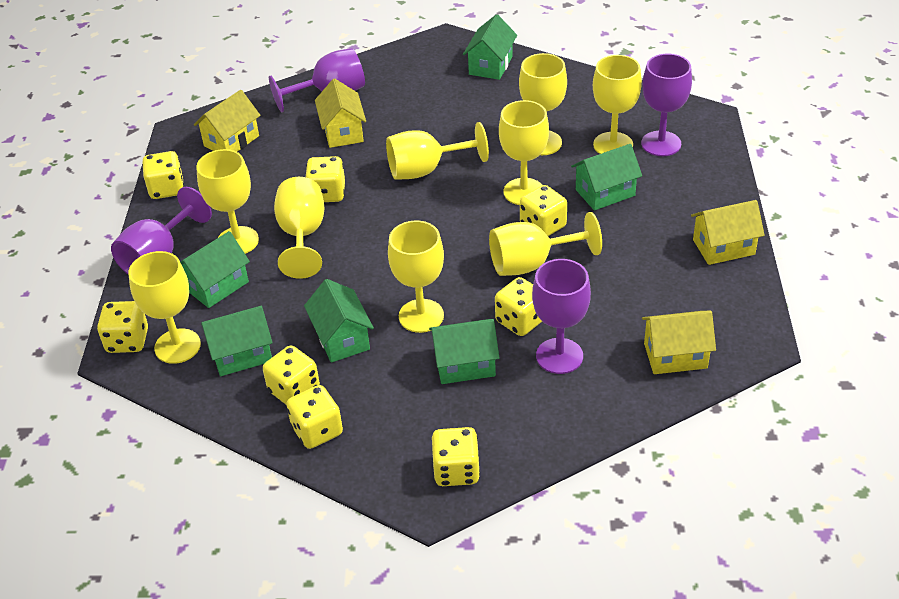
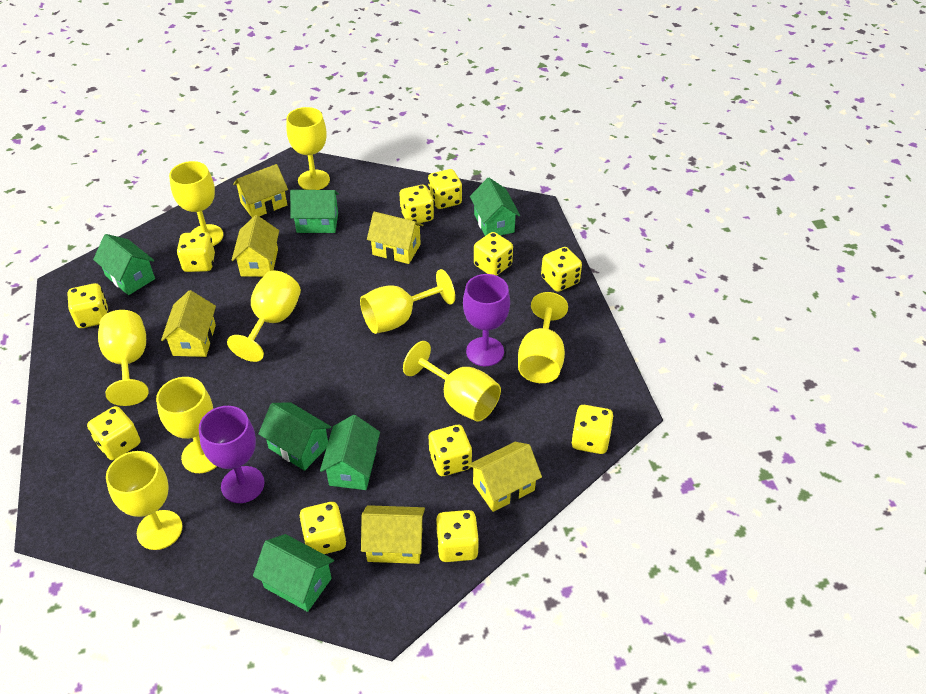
purple goblet: [111,187,212,275] [269,48,365,112] [532,259,591,374] [641,54,692,156] = 4 -> [199,406,265,503] [463,274,510,366] = 2
yellow dice: [97,301,148,353] [143,151,184,199] [263,346,320,404] [286,385,343,449] [305,156,345,202] [432,427,480,486] [495,277,542,336] [520,185,567,236] = 8 -> [68,283,109,328] [87,406,140,460] [177,232,215,272] [299,502,347,554] [400,185,434,223] [428,169,462,209] [429,425,472,476] [435,510,479,562] [474,232,513,276] [541,247,582,292] [571,405,614,454] = 11
yellow house: [194,90,261,152] [315,79,366,148] [642,311,716,374] [691,200,765,265] = 4 -> [161,290,216,357] [231,215,279,277] [233,164,288,218] [361,505,425,564] [367,212,424,264] [468,442,542,512] = 6

